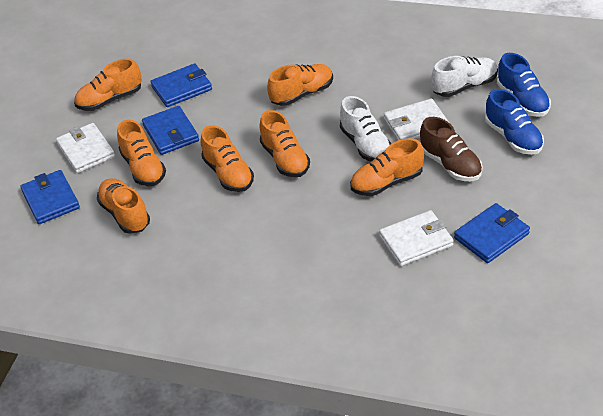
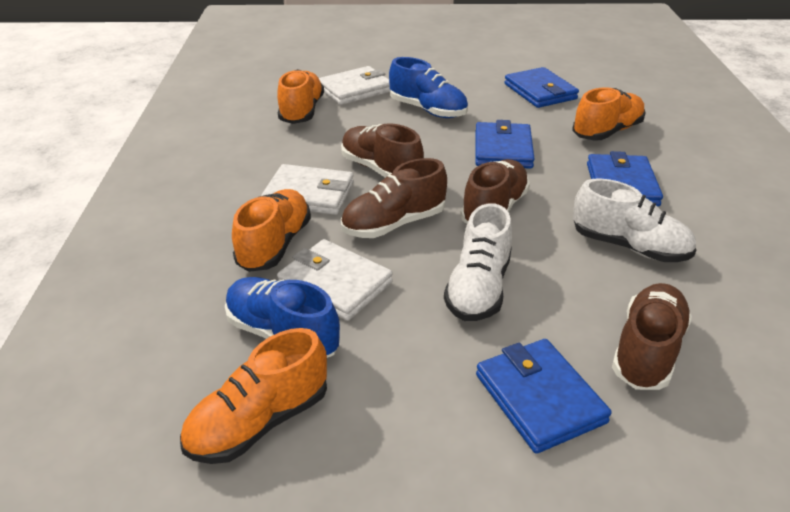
brown shoe: [420,117,483,181] = 1 -> [341,123,424,178] [341,158,447,238] [460,159,530,224] [612,283,692,390] = 4
orange shoe: [74,58,142,111] [97,178,150,234] [117,120,166,186] [201,125,254,192] [259,110,310,177] [267,64,333,106] [350,138,424,196] = 7 -> [180,328,327,464] [232,189,311,272] [277,69,324,124] [572,87,646,140] = 4

